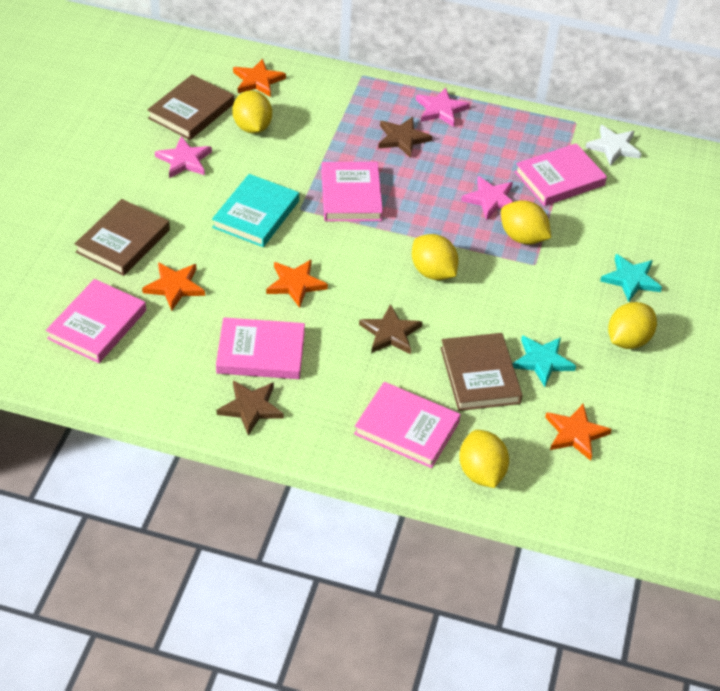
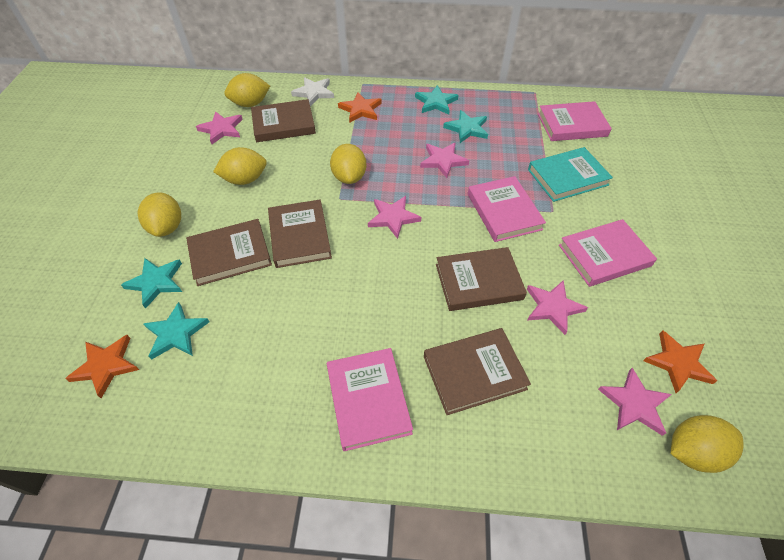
brown book: [75,199,170,276] [147,74,234,140] [440,333,523,411] = 3 -> [186,219,272,286] [251,99,316,142] [268,200,332,268] [424,328,531,415] [436,247,527,311] = 5
brown star: [217,380,284,436] [359,304,422,354] [378,117,432,158] = 3 -> none = 0
orange star: [142,262,205,311] [233,59,286,97] [266,260,328,308] [545,404,612,461] = 4 -> [65,335,139,398] [338,92,382,123] [643,330,717,393] = 3
pink book: [46,279,146,363] [216,317,305,379] [321,162,383,221] [354,382,461,468] [515,143,607,206] = 5 -> [327,348,413,451] [468,176,546,242] [538,101,612,141] [559,219,657,287] = 4
pink star: [155,136,212,178] [416,88,470,127] [461,176,514,220] = 3 -> [196,111,243,144] [368,196,421,239] [420,142,469,178] [527,280,588,335] [598,368,672,436] = 5
turquoise star: [512,335,576,387] [600,254,662,302] = 2 -> [121,258,182,309] [144,302,209,360] [415,85,458,115] [443,110,488,143] = 4

